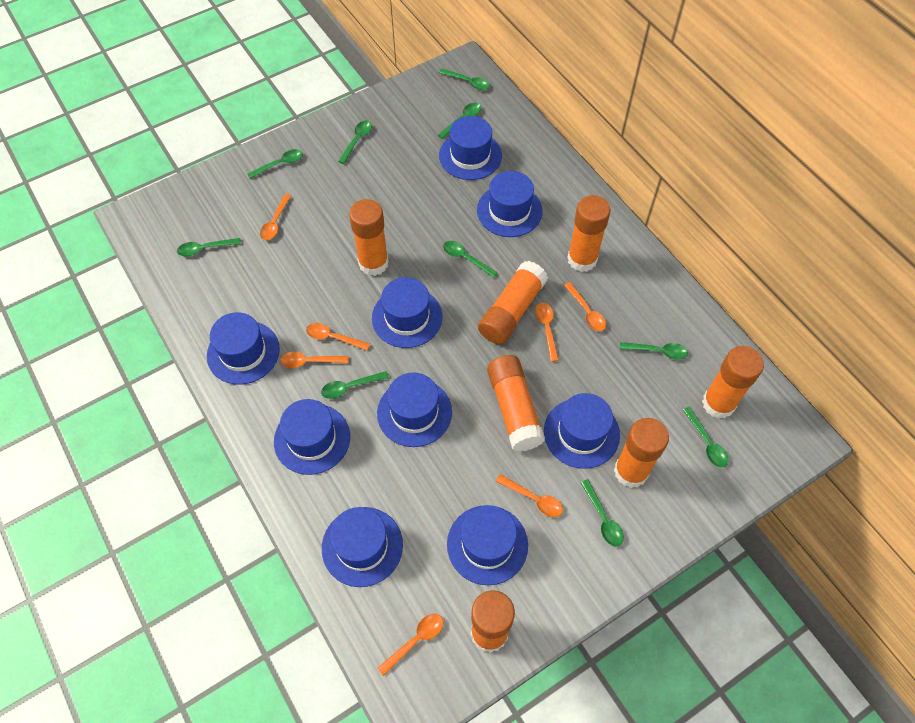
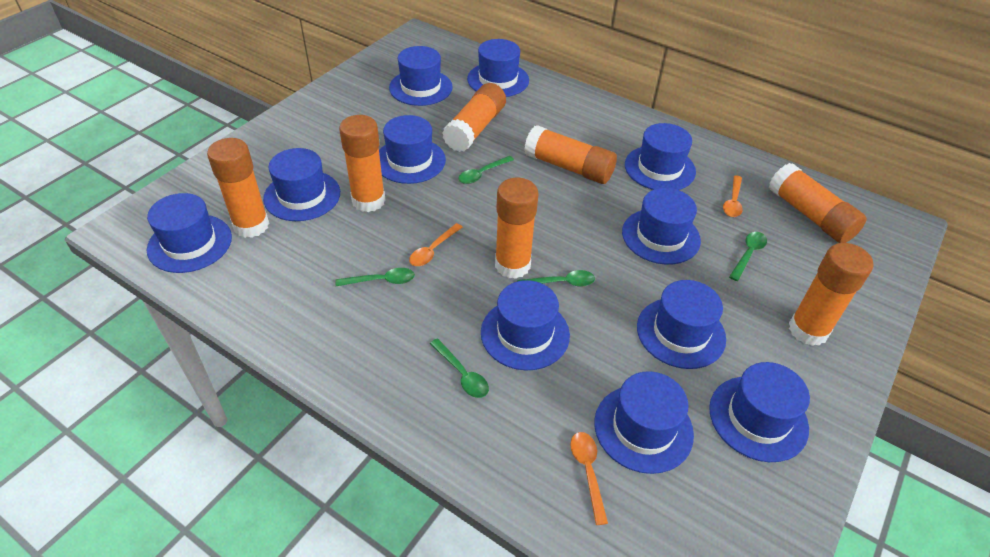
blue hat: [207,312,280,385] [274,399,350,475] [322,507,403,587] [372,277,442,348] [377,372,452,447] [439,116,502,180] [447,505,528,585] [477,171,543,237] [544,393,620,469] = 9 -> [147,193,232,273] [263,148,340,221] [379,115,446,184] [389,46,453,106] [467,39,529,97] [481,280,570,370] [594,371,694,474] [622,188,701,265] [625,123,696,190] [637,280,726,369] [709,362,810,462] = 11
green spoon: [177,238,241,256] [247,149,303,179] [321,371,389,399] [338,120,372,164] [438,103,481,139] [439,68,490,90] [443,241,498,278] [580,479,624,546] [620,342,688,359] [683,407,728,468] = 10 -> [336,268,415,286] [430,338,489,398] [459,156,514,184] [517,270,595,287] [729,232,767,281] = 5
orange spoon: [260,194,291,240] [280,352,349,368] [306,323,370,351] [377,614,444,676] [496,474,563,517] [535,303,559,362] [564,282,606,331] = 7 -> [409,223,463,266] [570,432,608,525] [723,175,743,217] = 3

